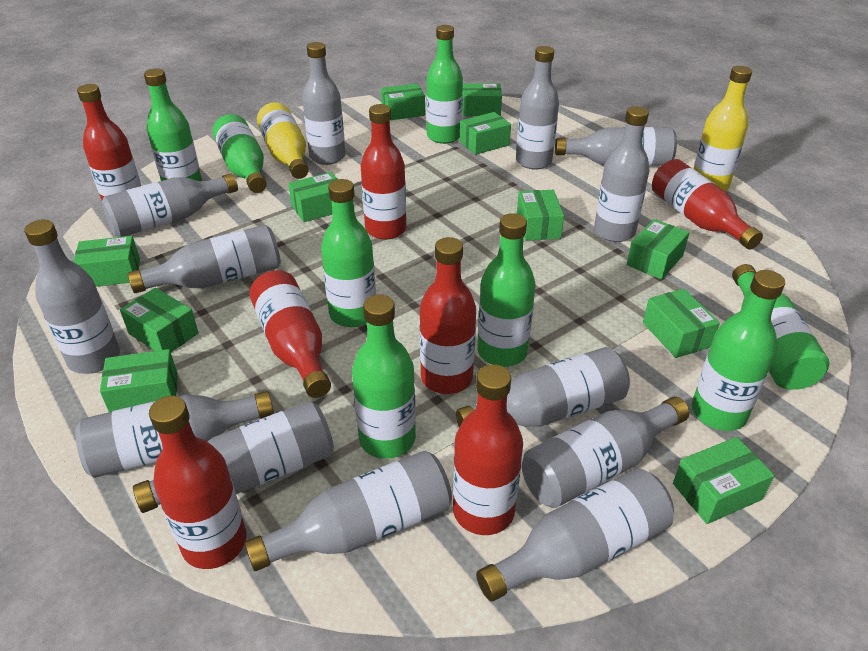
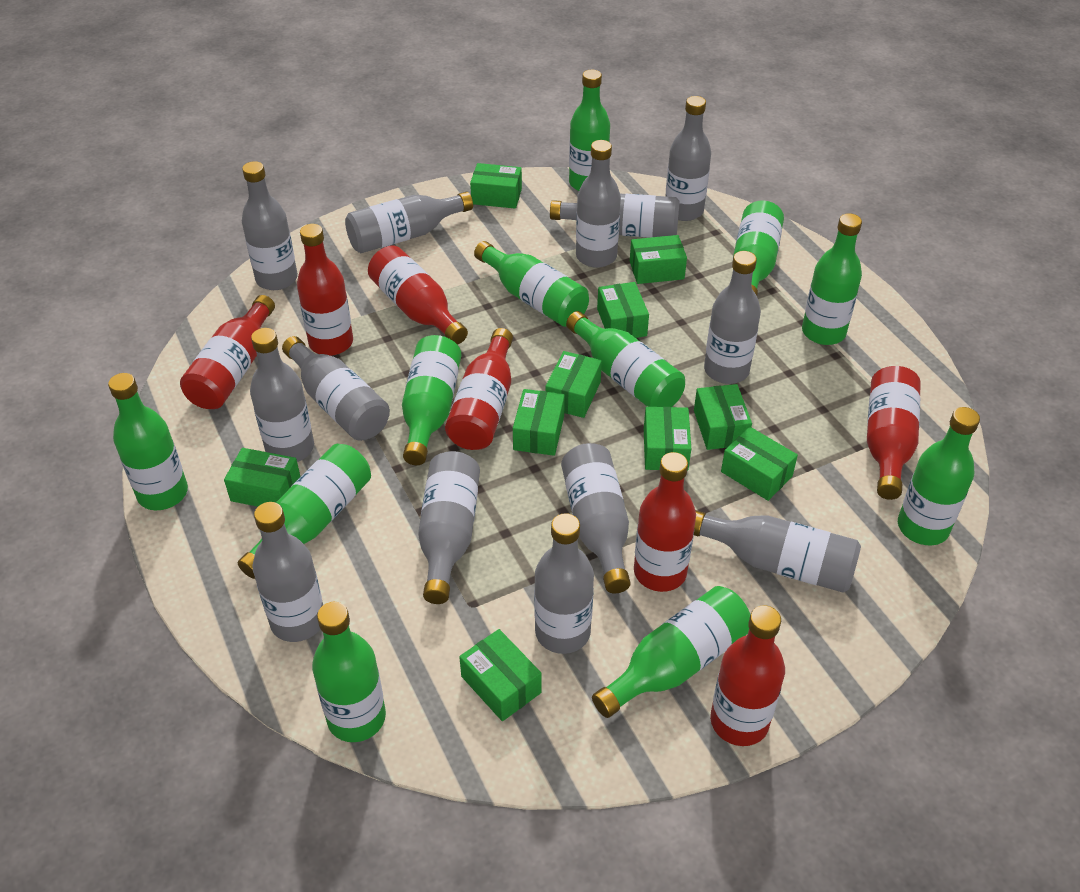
green bottle: [144,68,202,181] [212,114,267,193] [321,179,376,327] [352,295,416,459] [426,25,463,144] [478,213,536,367] [692,270,785,431] [732,264,830,389] = 8 -> [108,373,188,510] [238,444,371,579] [312,602,386,742] [402,335,462,465] [474,241,589,327] [566,311,685,407] [569,70,610,191] [592,586,750,718] [733,200,784,295] [802,213,862,345] [898,407,980,545] = 11
green box: [73,236,140,287] [100,349,178,412] [120,288,199,352] [288,172,337,222] [381,84,425,120] [460,112,511,155] [462,83,502,116] [517,190,564,241] [627,219,689,280] [643,289,720,358] [673,437,774,524] = 11 -> [224,448,301,507] [459,629,541,721] [470,163,522,209] [513,389,565,456] [545,351,602,418] [597,282,649,338] [630,235,687,284] [644,407,691,471] [694,384,752,450] [721,427,798,501] = 10
yellow bottle: [257,102,309,179] [694,66,752,191] = 2 -> none = 0

